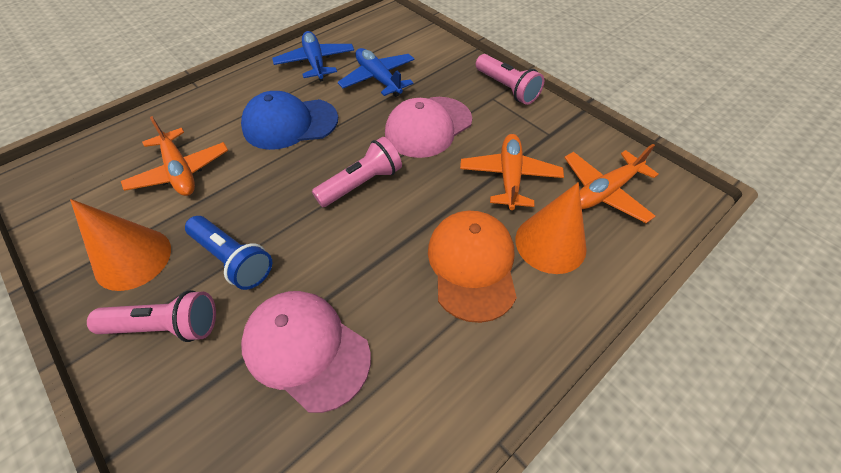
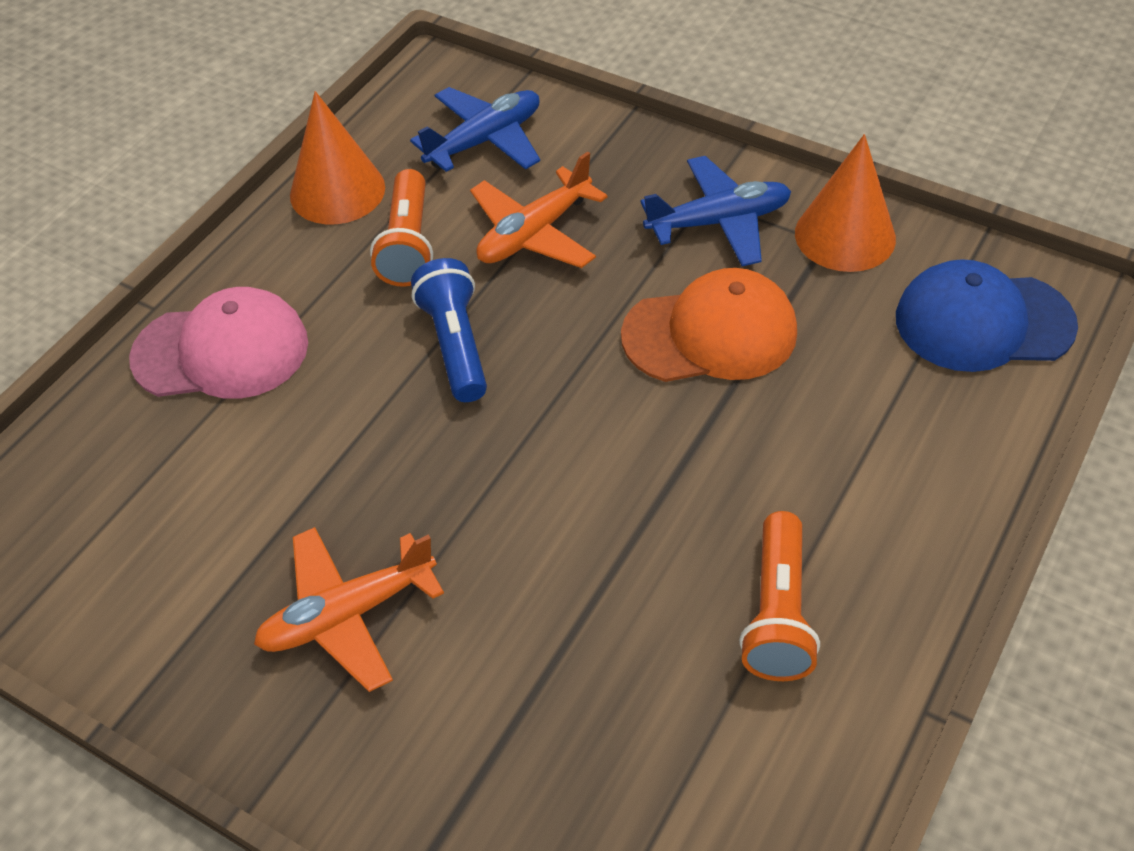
orange flashlight: none = 0 -> [370,169,433,287] [739,511,820,681] = 2
orange plane: [121,116,228,196] [460,134,564,210] [564,144,659,223] = 3 -> [254,527,444,692] [470,151,608,268] = 2
pink cap: [241,291,371,413] [385,97,472,158] = 2 -> [129,287,308,399] = 1
pink flashlight: [87,290,216,342] [312,137,402,207] [476,54,544,105] = 3 -> none = 0

